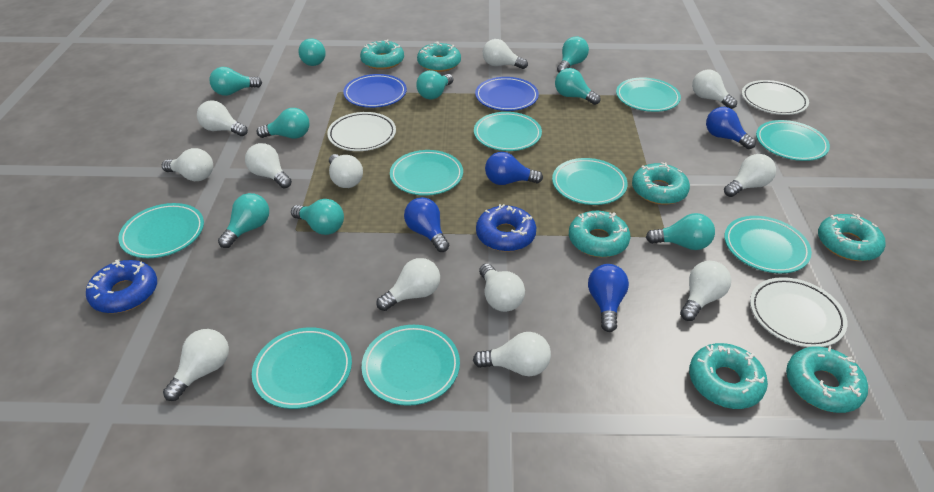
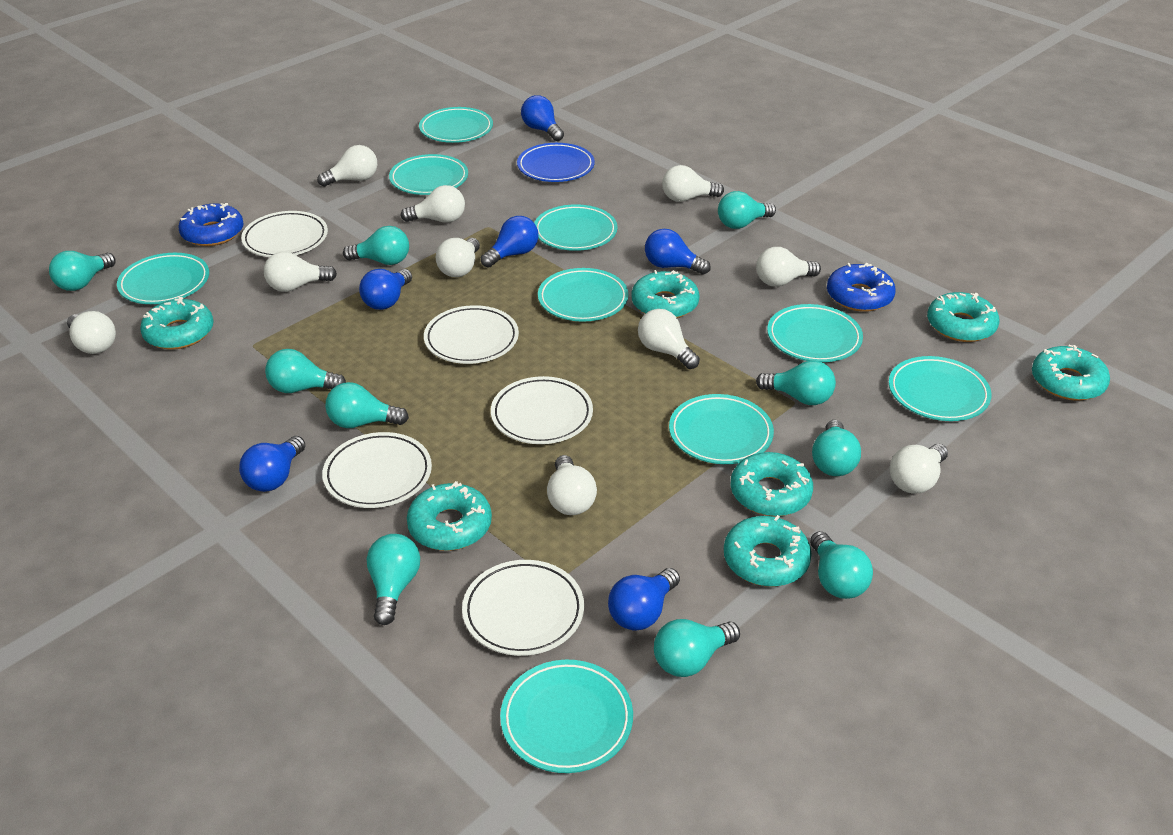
blue light bulb: [404,197,449,252] [485,152,543,185] [588,264,629,332] [706,107,756,149] = 4 -> [239,436,306,492] [359,269,412,310] [481,216,538,268] [521,95,564,141] [608,568,680,630] [645,229,711,275] = 6
blue plate: [343,74,407,108] [475,77,539,111] = 2 -> [517,143,595,182] = 1
turquoise light bulb: [210,67,262,96] [218,193,269,248] [256,108,309,139] [291,199,344,235] [298,38,326,66] [416,70,453,100] [555,68,601,105] [557,36,589,73] [646,213,715,250] = 9 -> [49,251,116,291] [265,349,346,393] [325,382,409,428] [343,226,409,265] [367,534,420,625] [654,619,740,677] [718,191,776,229] [756,360,836,405] [810,531,873,599] [812,420,861,476] = 10
white light bulb: [162,148,213,181] [163,329,229,401] [197,100,248,136] [245,143,292,188] [329,154,363,188] [376,258,440,311] [473,332,551,376] [479,263,525,312] [483,39,528,69] [680,261,731,321] [692,70,737,109] [724,154,776,197] = 12 -> [67,311,116,354] [264,252,337,292] [317,145,377,187] [401,185,465,223] [436,238,480,277] [547,455,597,515] [638,309,700,369] [662,165,724,202] [756,247,821,287] [890,444,948,493] = 10
white plate: [327,112,396,151] [742,80,809,115] [750,277,847,347] = 3 -> [241,211,328,257] [322,432,432,508] [424,305,519,364] [462,560,584,656] [491,376,593,444] = 5

